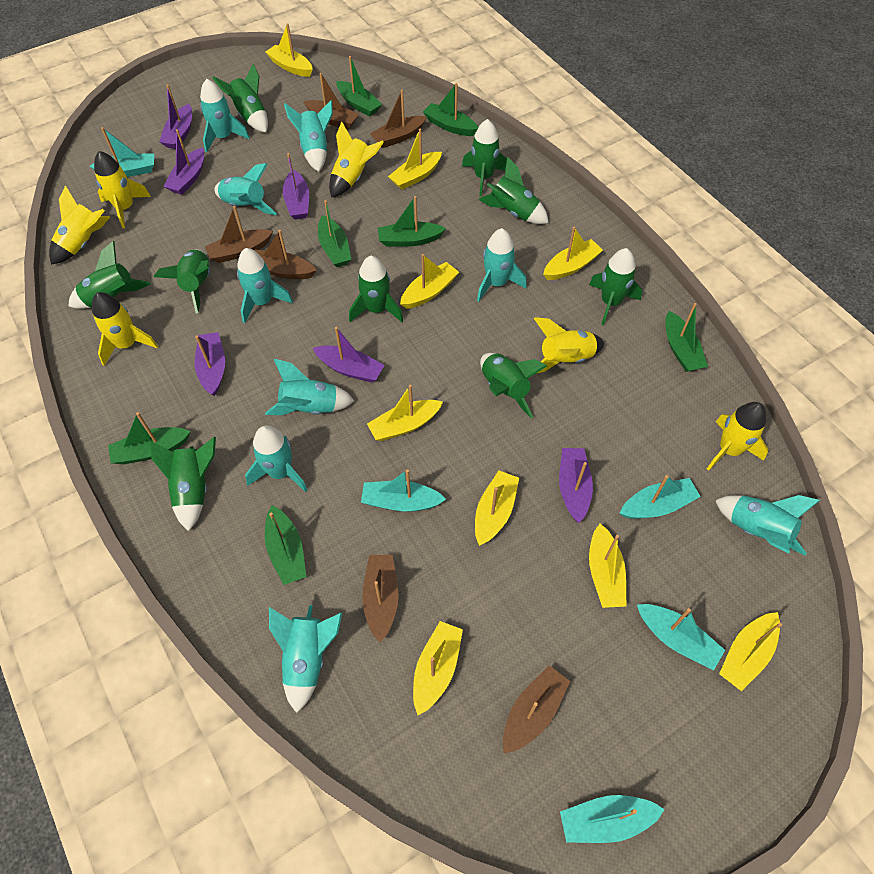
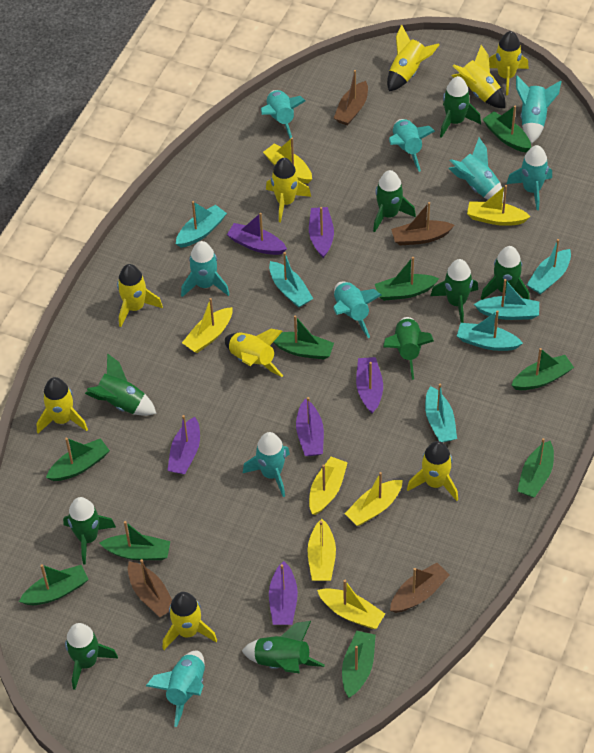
brown boat: [205,206,273,263] [254,230,317,279] [303,73,359,129] [362,555,399,642] [370,90,427,148] [503,665,570,753] = 6 -> [128,559,172,617] [334,70,368,126] [390,563,450,613] [391,202,454,246] = 4
green boat: [108,412,191,464] [265,506,306,585] [318,200,351,267] [336,56,382,116] [378,196,446,247] [423,83,478,136] [666,303,708,372] = 7 -> [19,564,89,605] [46,438,110,481] [100,521,170,560] [273,315,334,359] [342,631,376,698] [375,257,439,301] [482,106,531,152] [511,348,574,390] [517,438,554,498] = 9
turquoise boat: [89,127,154,177] [361,469,446,512] [560,795,665,843] [620,475,701,519] [637,604,725,670] = 5 -> [176,201,227,248] [269,252,313,308] [425,383,457,443] [457,310,523,351] [474,279,539,320] [527,239,571,294] = 6
yellow boat: [266,23,313,77] [367,385,443,441] [388,129,442,190] [400,254,459,309] [413,621,463,715] [475,470,519,546] [543,227,603,280] [589,524,626,608] [719,612,782,691] = 9 -> [182,298,233,353] [263,138,312,184] [308,519,336,581] [309,457,348,515] [317,580,385,629] [344,472,403,526] [467,185,531,226] = 7
yellow rocket: [49,185,110,265] [92,292,158,366] [94,151,151,229] [329,122,384,198] [534,317,604,374] [707,402,768,471] = 6 -> [37,377,88,433] [117,264,163,327] [162,592,217,650] [225,329,283,377] [266,158,311,222] [387,25,440,91] [407,441,458,501] [452,45,505,108] [489,31,529,95] = 9

